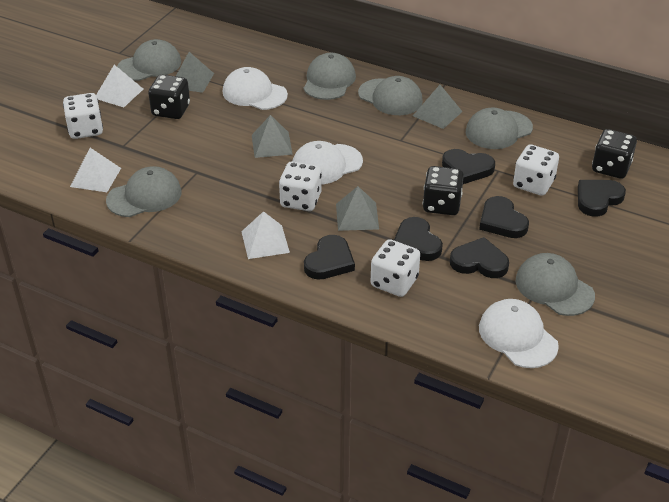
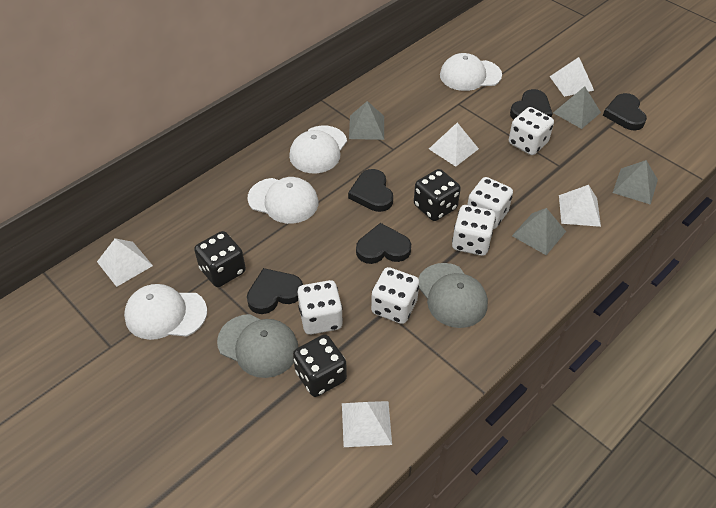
black heart: [304,235,355,280] [394,217,443,261] [442,149,495,184] [450,237,509,278] [479,196,529,238] [578,180,626,217] = 6 -> [247,268,303,314] [348,169,393,212] [356,223,411,264] [510,89,553,120] [603,93,647,130] = 5
grey cap: [106,166,181,217] [117,39,181,81] [303,53,356,100] [358,76,423,115] [466,108,533,149] [516,253,595,316] = 6 -> [217,314,298,378] [418,263,488,328] = 2
white cap: [223,67,288,110] [292,141,363,185] [479,299,559,368] = 3 -> [124,284,207,340] [248,177,318,224] [289,126,347,173] [440,53,502,91] = 4
white dice: [63,93,103,139] [279,161,322,211] [371,239,420,297] [513,145,559,196] = 4 -> [298,280,343,335] [371,267,419,324] [452,205,496,256] [467,177,513,229] [509,107,554,155] = 5
white pyramid: [70,148,121,192] [96,65,143,107] [241,211,290,259] = 3 -> [97,238,153,287] [342,401,392,447] [429,123,479,167] [549,57,594,97] [559,185,601,227] = 5

